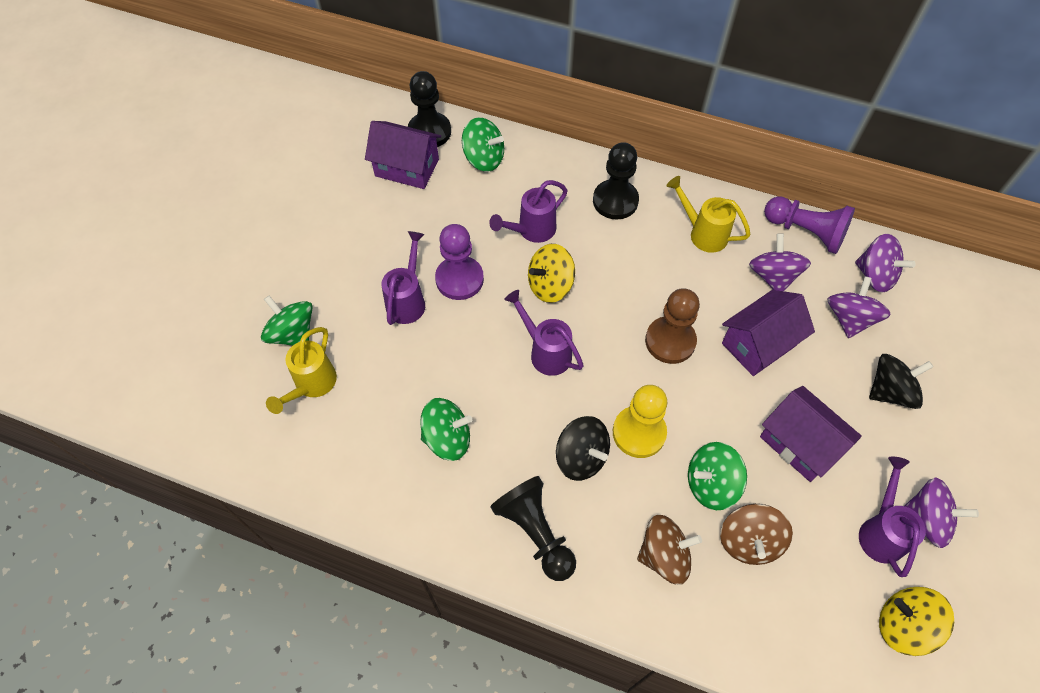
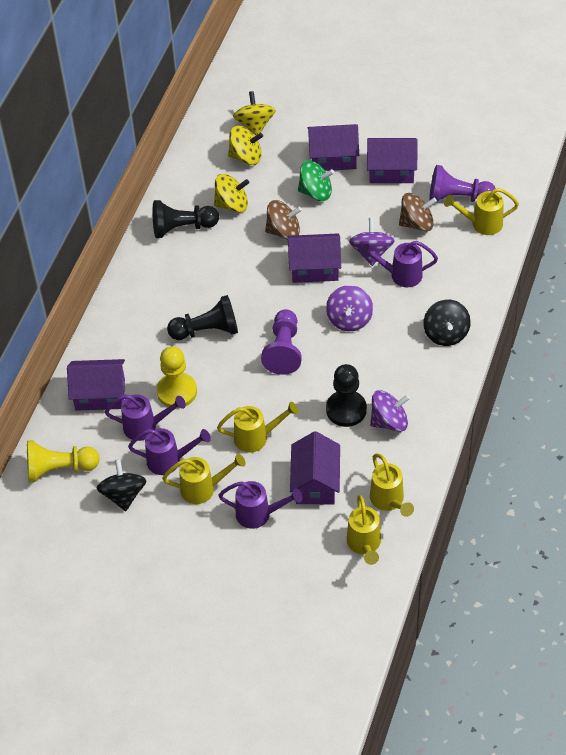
brown pawn: [645,288,700,364] = 1 -> none = 0
green spinning top: [261,296,313,346] [420,398,472,461] [462,117,504,172] [688,442,747,510] = 4 -> [298,161,334,201] = 1
purple house: [365,121,441,189] [722,290,815,376] [760,386,862,482] = 3 -> [67,359,125,411] [288,234,341,283] [290,431,340,504] [308,124,359,171] [367,138,418,183] = 5
purple spinning top: [749,233,811,291] [828,276,891,338] [855,234,916,293] [905,477,979,548] = 4 -> [326,285,373,331] [349,218,395,266] [370,390,410,432] = 3
yellow pawn: [613,385,667,458] = 1 -> [27,440,100,482] [157,346,197,409] = 2
yellow spinning top: [528,244,575,303] [879,587,954,656] = 2 -> [214,174,249,213] [228,126,263,165] [233,91,276,136] = 3
yellow watering can: [266,327,337,414] [666,176,751,253] = 2 -> [162,454,246,504] [217,402,299,453] [347,495,381,565] [370,453,414,517] [444,188,519,235] = 5

